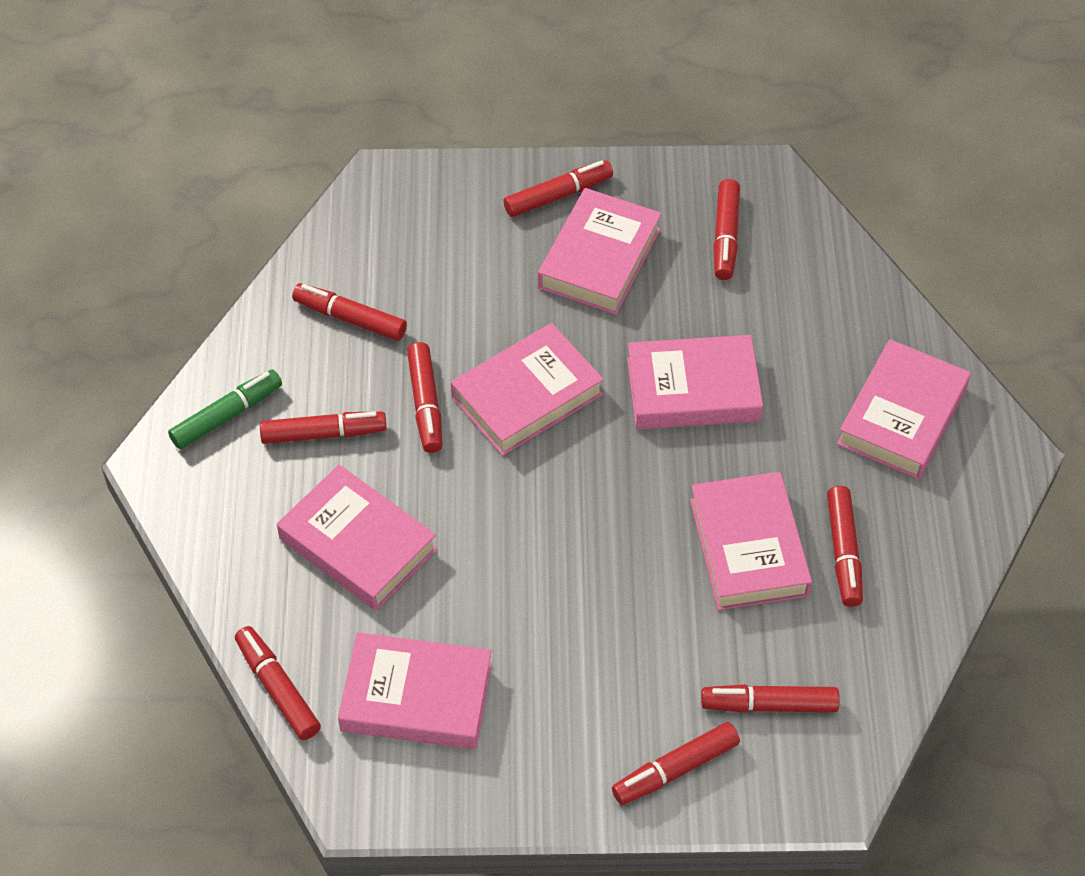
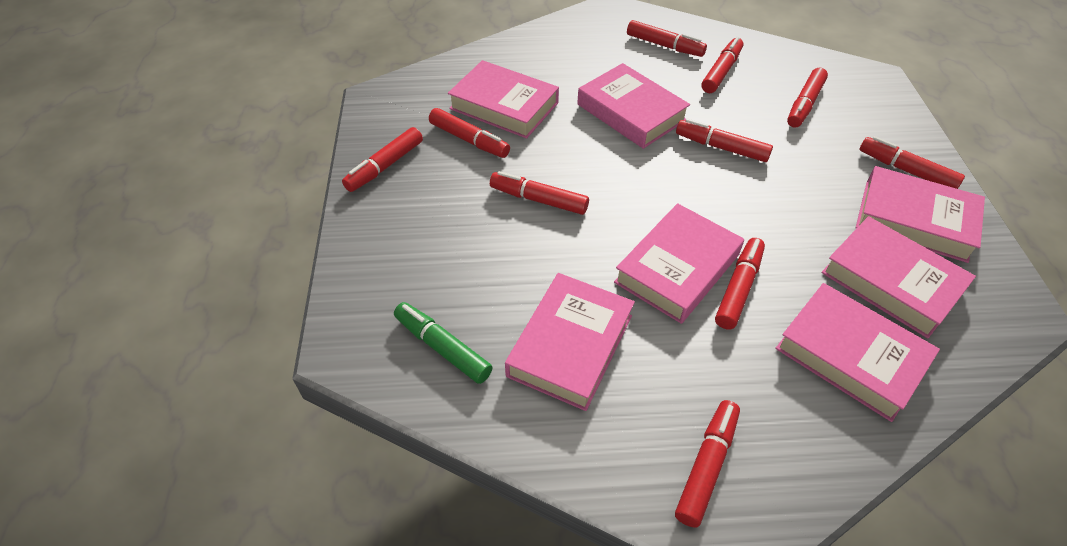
red marker: [235,626,321,740] [260,411,387,444] [292,283,407,341] [407,342,443,453] [503,160,613,217] [612,722,740,805] [701,684,840,713] [714,179,740,280] [827,486,863,607] = 9 -> [342,127,423,192] [429,108,510,158] [490,171,589,215] [627,20,707,57] [675,400,740,528] [676,119,773,162] [701,37,743,93] [715,238,765,329] [787,68,828,127] [859,136,965,189] = 10

